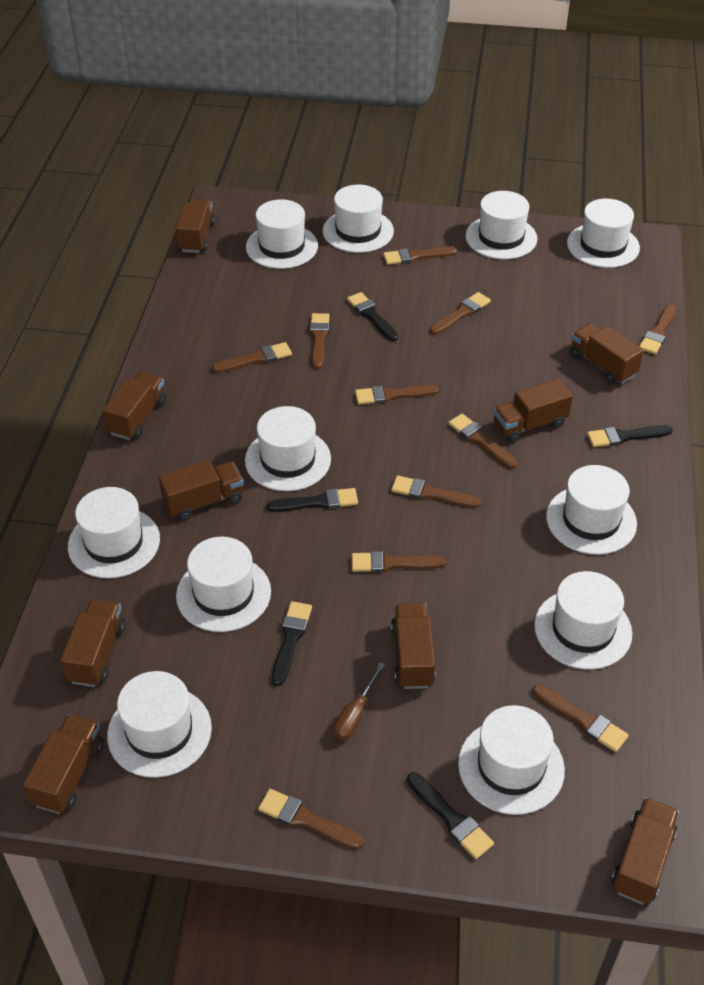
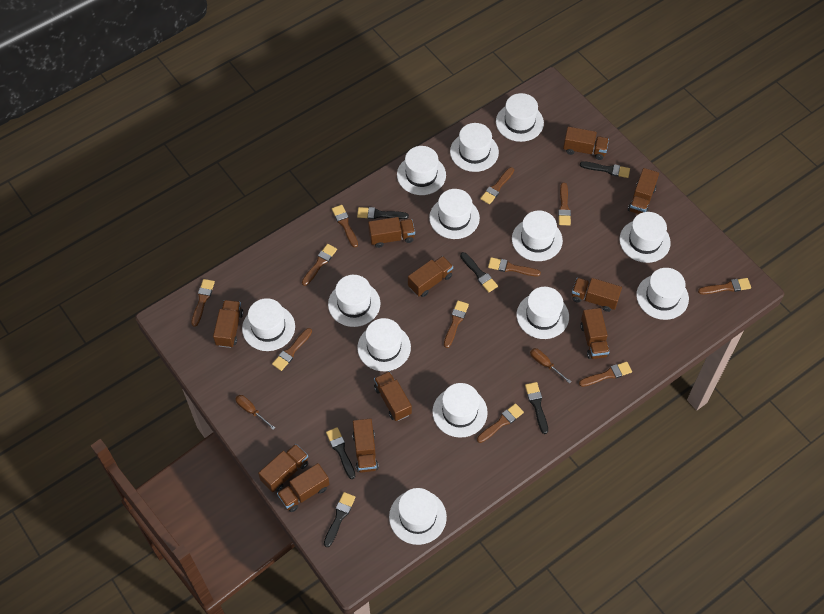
black brush: [267,488,358,512] [272,601,312,686] [347,292,398,341] [407,772,494,859] [587,425,673,447] = 5 -> [324,492,355,547] [326,427,356,479] [357,207,409,219] [460,252,498,292] [525,382,548,434] [580,161,630,178] = 6
brown screwdriver: [334,662,385,740] = 1 -> [235,395,275,430] [530,348,571,383] = 2
brown truck: [23,714,104,814] [60,599,125,687] [103,372,166,440] [159,460,244,521] [176,199,215,253] [391,603,436,689] [493,379,573,443] [570,323,644,384] [612,797,679,905] = 9 -> [213,300,243,348] [258,444,308,492] [277,463,329,512] [352,418,379,473] [368,217,415,248] [374,371,412,421] [408,256,453,297] [563,127,609,160] [572,278,622,312] [580,308,609,359] [628,168,659,214] = 11
white hat: [68,487,160,578] [107,671,212,778] [176,537,271,632] [245,406,331,491] [246,199,318,269] [323,185,394,253] [458,705,565,815] [465,191,538,259] [534,571,632,670] [546,465,637,555] [567,198,640,268] = 11 -> [242,298,295,351] [328,275,381,327] [357,318,411,371] [389,488,447,545] [397,146,446,195] [429,189,480,239] [432,383,488,438] [450,123,499,172] [496,93,544,142] [512,210,563,261] [517,287,569,339] [620,212,671,263] [636,268,689,320] = 13

